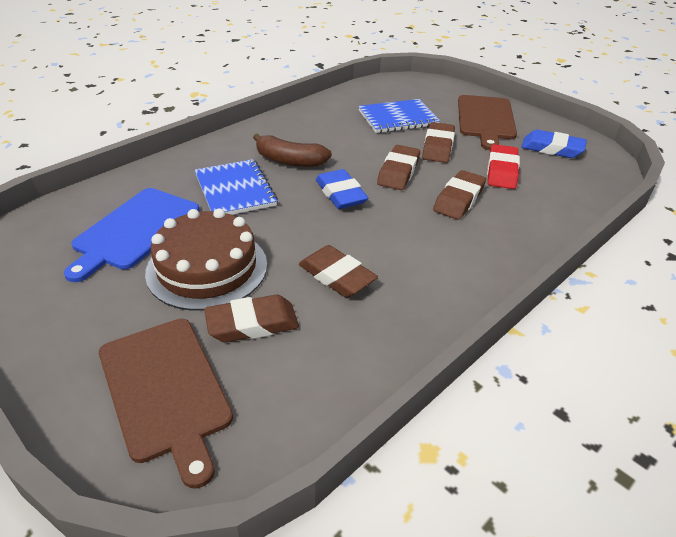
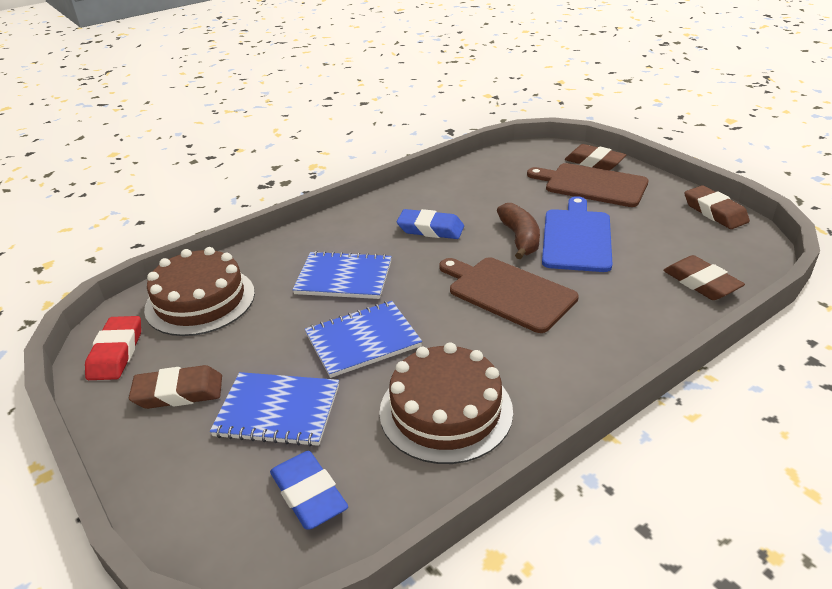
blue notebook: [195,159,278,215] [358,99,440,133] = 2 -> [210,372,339,446] [292,251,392,299] [305,301,422,378] = 3
brown cake: [145,208,267,311] = 1 -> [144,247,255,336] [379,342,513,464] = 2
brown eraser: [204,295,299,342] [299,245,378,297] [377,145,420,190] [422,122,455,163] [433,170,486,220] = 5 -> [129,365,222,409] [565,144,626,170] [663,255,745,300] [684,185,750,229] = 4

